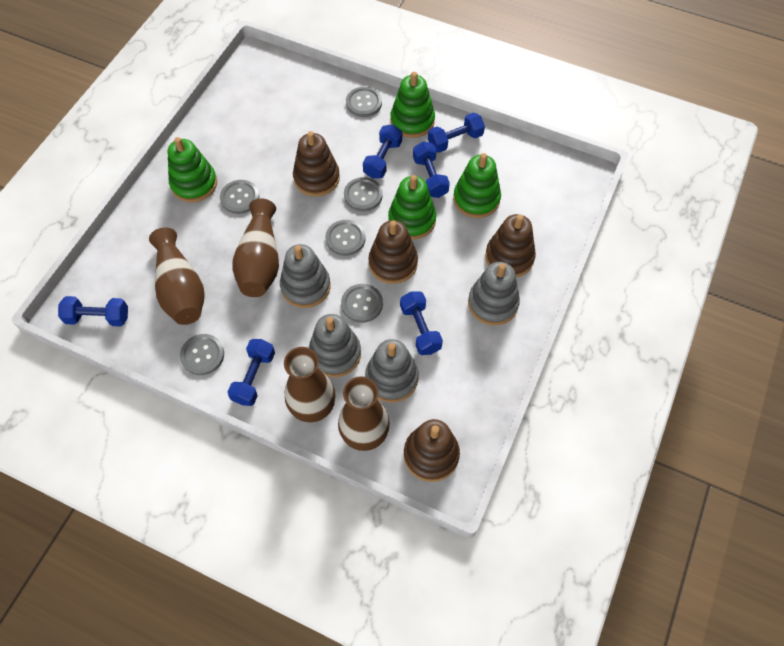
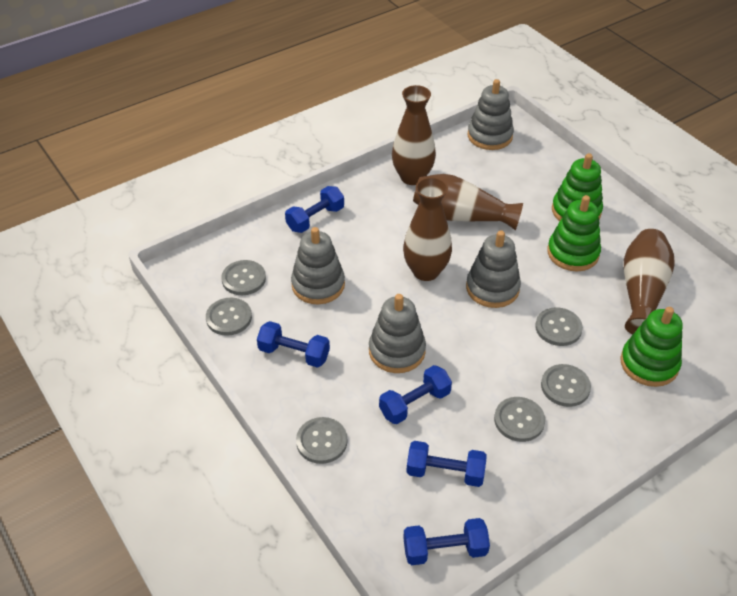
blue dumbbell: [58,296,128,326] [228,339,275,406] [363,125,402,179] [400,291,443,355] [413,141,450,198] [428,113,485,153] = 6 -> [257,321,330,368] [285,186,344,233] [379,365,452,424] [403,518,490,565] [406,441,487,487] = 5
brown stacking toy: [293,131,340,197] [368,220,418,284] [404,419,460,482] [485,214,536,278] = 4 -> none = 0
green stacking toy: [168,137,217,202] [388,175,436,240] [390,72,435,138] [453,153,501,218] = 4 -> [547,195,601,271] [552,153,603,221] [620,307,683,387] = 3

